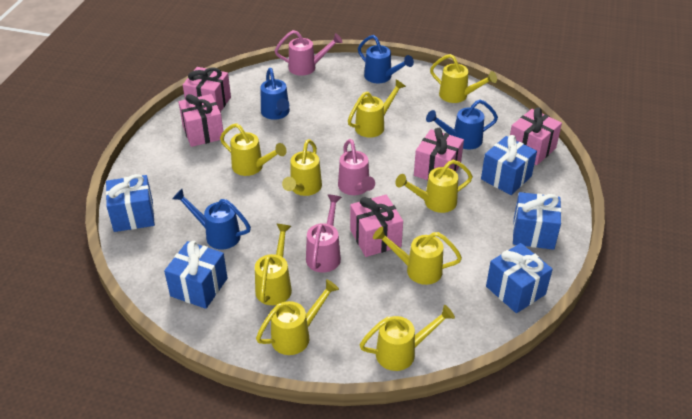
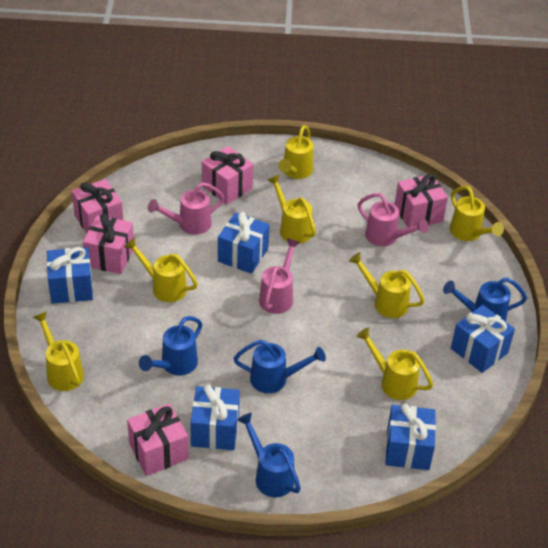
yellow watering can: [220,123,287,176] [255,224,292,305] [256,279,339,355] [282,139,322,196] [348,79,406,138] [360,305,455,371] [373,227,462,285] [395,160,473,213] [430,54,497,103] = 9 -> [33,311,84,391] [124,237,198,302] [268,174,316,244] [278,125,313,179] [349,252,425,318] [356,328,433,400] [450,186,504,241] = 7

